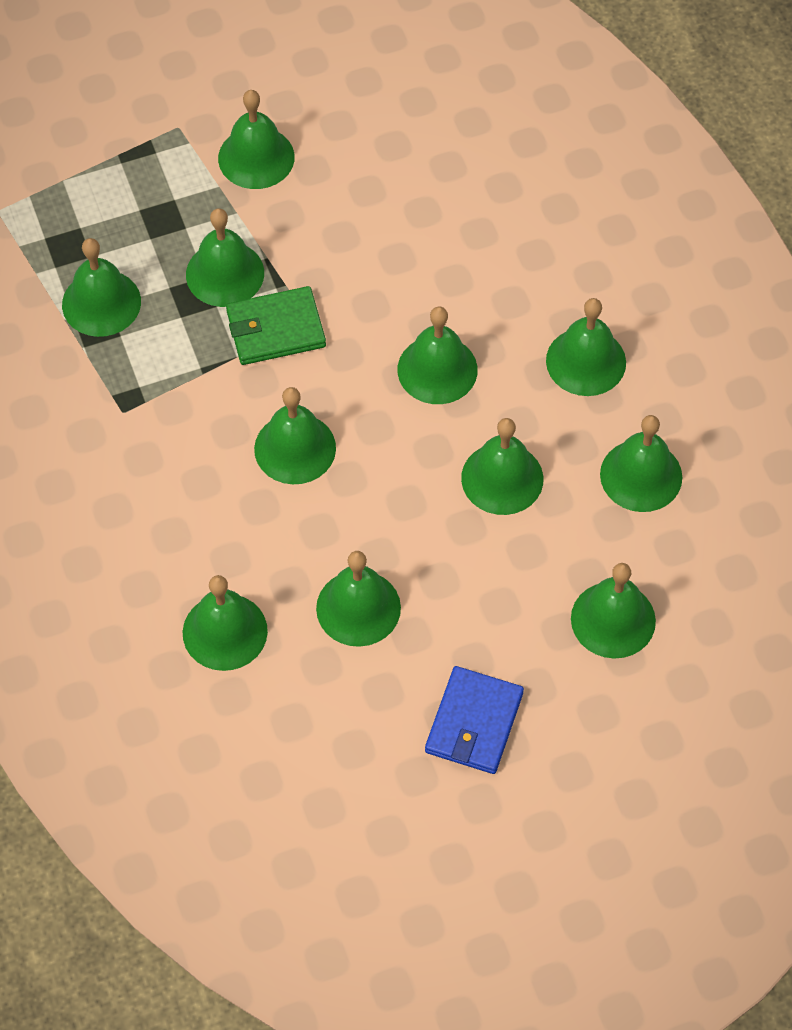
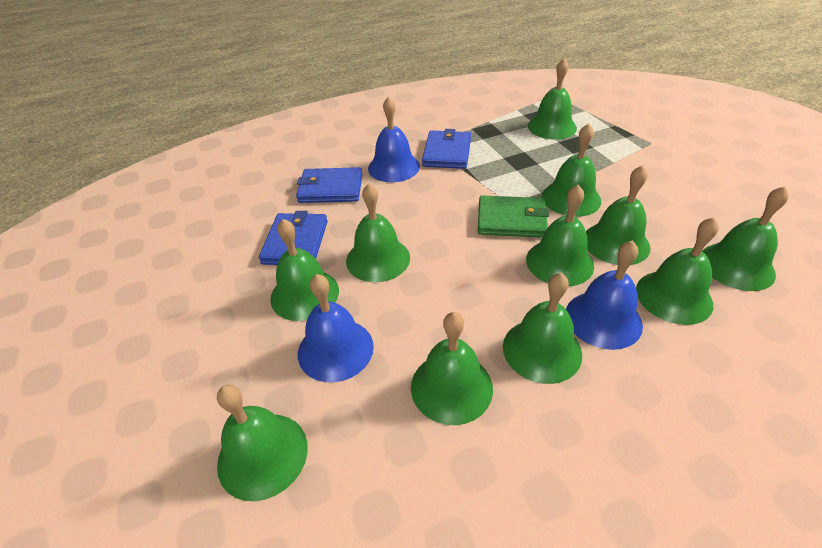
blue bell: none = 0 -> [298,274,374,382] [368,96,420,182] [566,240,643,350] = 3
blue wallet: [425,666,524,774] = 1 -> [259,211,328,265] [296,167,362,203] [422,129,471,169] = 3

